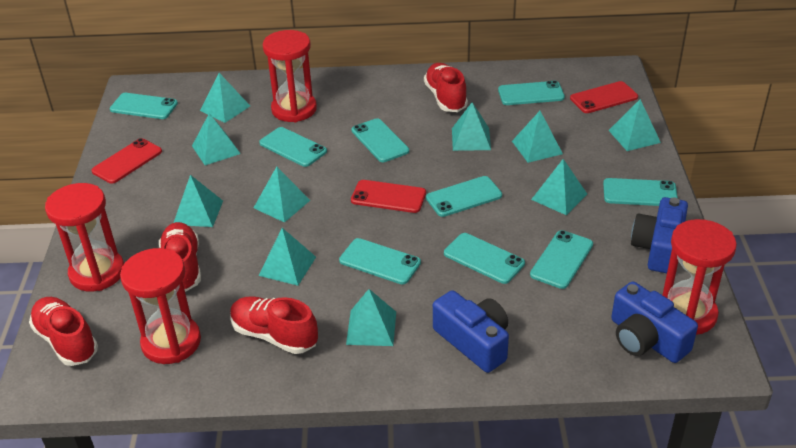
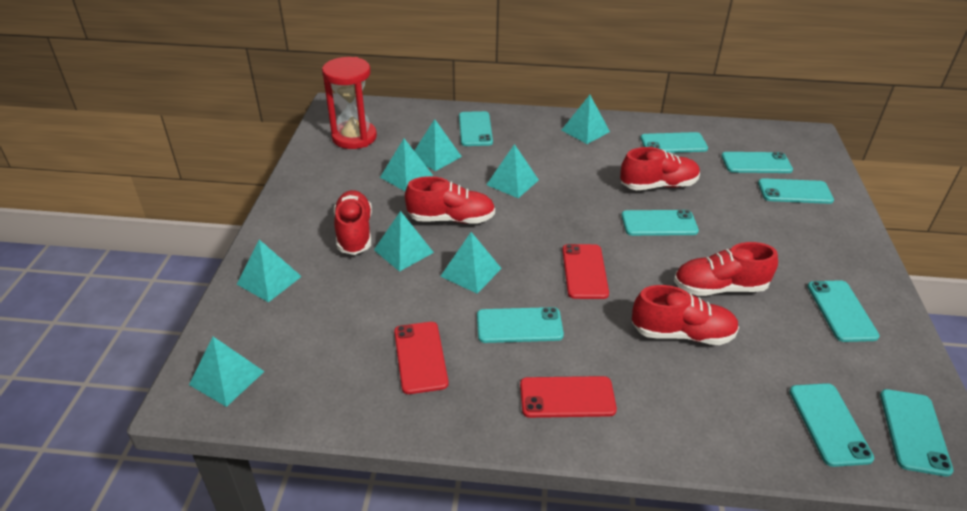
blue camera: [433,290,509,373] [611,281,698,363] [631,197,688,273] = 3 -> none = 0
red hourglass: [45,183,124,291] [120,248,201,364] [263,30,317,122] [662,219,737,335] = 4 -> [322,57,377,149] = 1
red shoe: [29,297,98,366] [159,222,201,292] [230,296,318,354] [424,63,468,112] = 4 -> [334,190,372,255] [405,176,495,224] [620,147,700,190] [632,285,739,345] [674,242,778,296] = 5
turquoise pyramid: [174,175,223,227] [192,113,241,165] [200,73,250,123] [254,167,310,223] [258,228,316,286] [346,289,396,346] [452,102,491,151] [512,111,563,163] [531,159,587,215] [608,99,661,151] = 10 -> [189,337,265,407] [237,239,302,302] [374,211,434,272] [380,139,433,191] [414,119,462,171] [440,232,502,294] [486,144,539,198] [561,95,610,144] = 8

